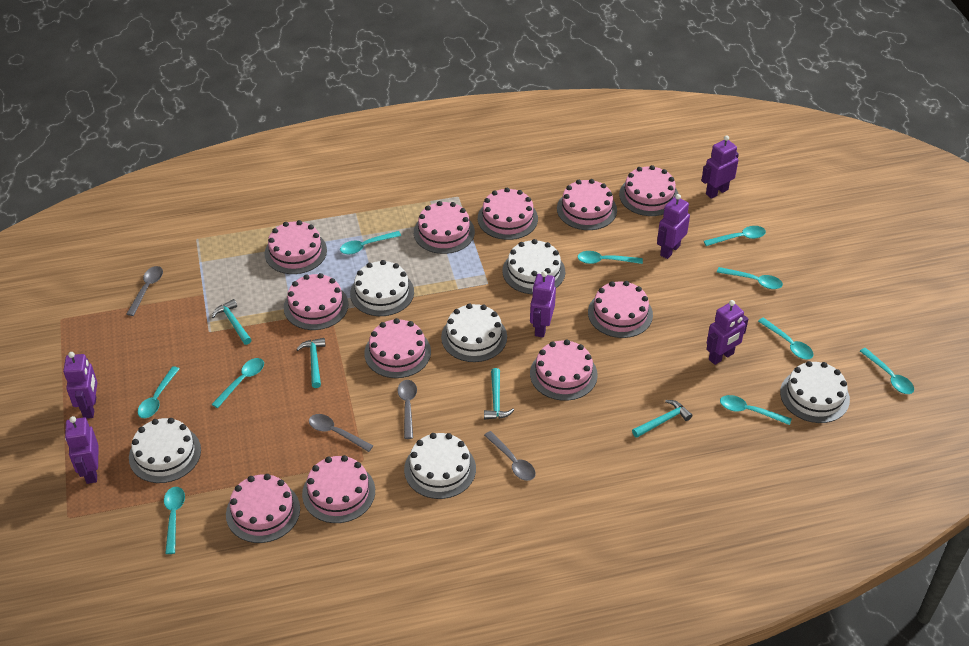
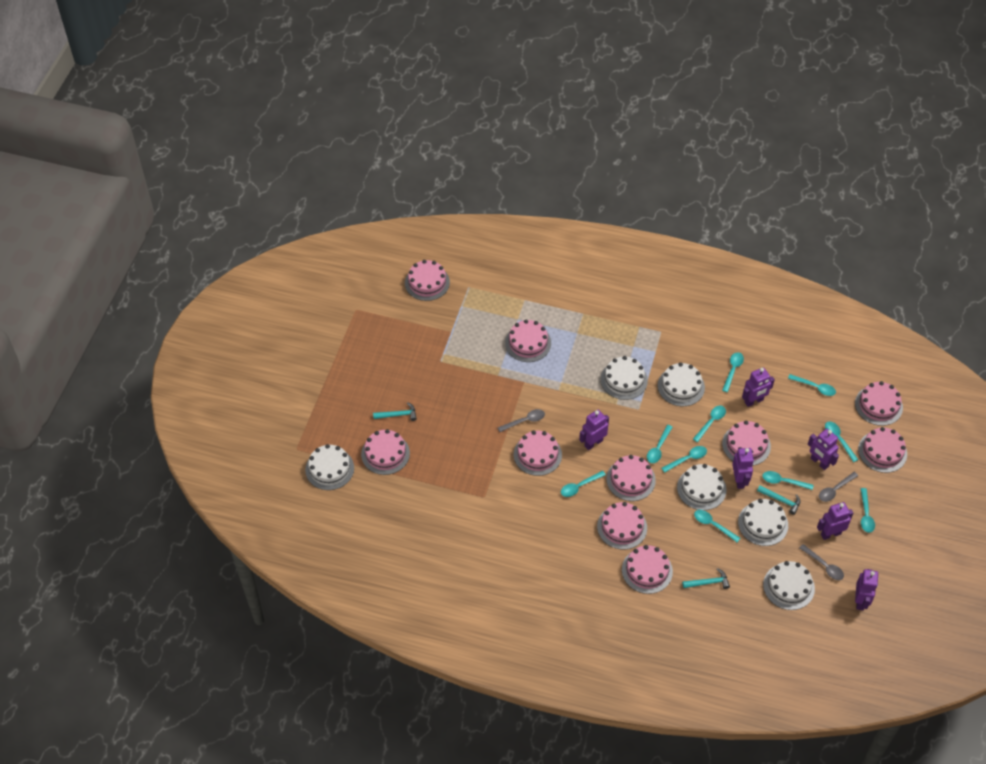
grey spoon: [127,266,163,316] [309,414,373,452] [397,380,417,439] [484,431,536,481] = 4 -> [498,409,545,432] [799,544,844,580] [819,472,858,502] = 3
pink cake: [226,474,300,543] [265,220,327,274] [284,273,348,330] [302,455,375,523] [364,318,431,378] [414,201,475,254] [478,188,538,240] [530,340,598,401] [557,179,617,230] [588,281,653,338] [619,165,679,216] = 11 -> [361,429,410,475] [405,260,450,301] [505,319,551,362] [514,430,562,476] [597,502,647,550] [606,455,656,501] [622,545,673,594] [722,421,771,466] [855,381,903,426] [858,427,907,473] = 10
turquoise hammer: [212,299,252,345] [296,338,326,388] [484,368,514,420] [632,400,692,438] = 4 -> [373,402,417,421] [682,568,730,589] [757,485,800,515] = 3

